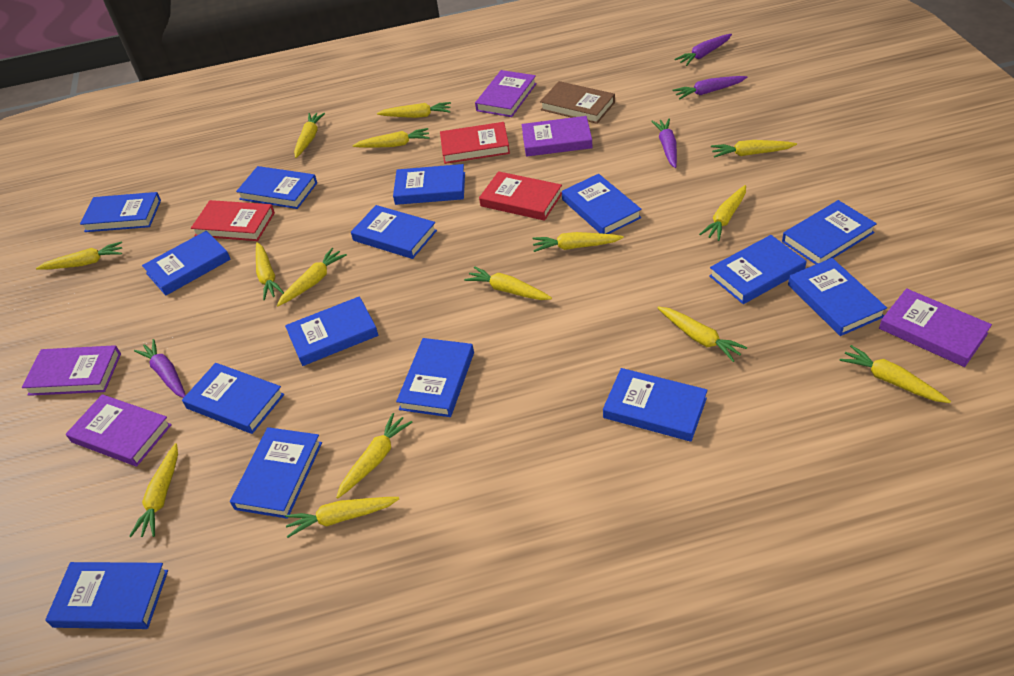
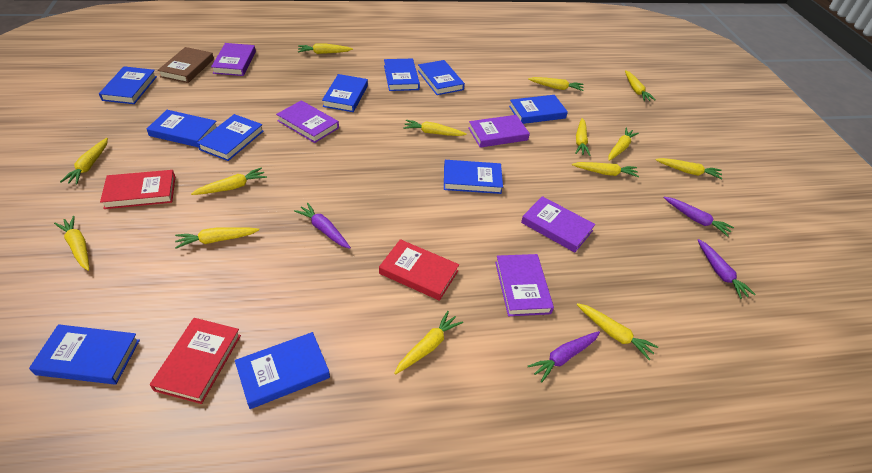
blue book: [45,562,168,629] [80,192,161,232] [142,231,231,296] [182,363,284,434] [230,427,322,519] [236,166,317,209] [285,296,378,366] [351,205,437,259] [393,164,465,205] [396,338,474,417] [562,174,642,234] [603,368,708,442] [709,235,806,304] [782,200,877,265] [788,258,887,336] = 15 -> [29,324,140,385] [99,66,157,104] [147,110,217,147] [197,114,263,161] [235,332,330,409] [322,74,368,112] [384,59,420,91] [418,60,465,95] [444,160,503,194] [509,95,568,124] = 10
yellow carrot: [36,241,122,270] [129,443,178,537] [256,242,284,300] [277,248,347,306] [285,497,399,538] [294,113,325,158] [336,413,413,499] [353,128,430,148] [377,102,451,118] [464,266,552,300] [532,232,624,252] [657,307,747,362] [699,185,746,241] [711,140,797,158] [840,345,951,403] = 15 -> [54,216,89,271] [60,138,108,185] [175,227,259,249] [191,168,267,195] [298,43,353,54] [394,311,463,375] [403,120,467,136] [528,77,584,91] [572,162,639,177] [575,118,591,156] [576,303,658,360] [608,128,639,161] [625,70,656,101] [655,158,723,179] = 14

